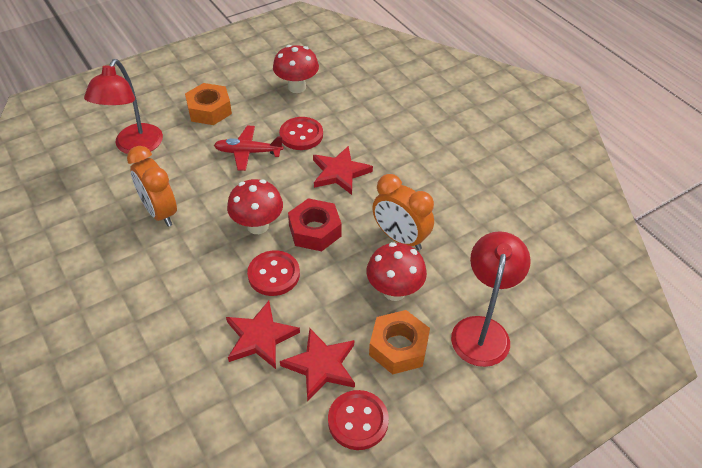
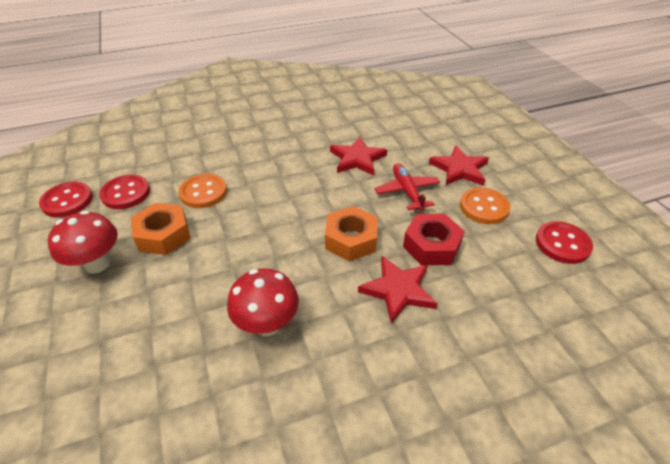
orange button: none = 0 -> [179,174,227,208] [460,187,510,224] = 2
orange clock: [127,146,177,227] [372,174,434,250] = 2 -> none = 0
red lamp: [84,59,163,154] [451,231,531,367] = 2 -> none = 0
red mushroom: [227,179,283,234] [273,45,319,93] [367,242,427,301] = 3 -> [48,211,118,273] [227,268,299,336] = 2

